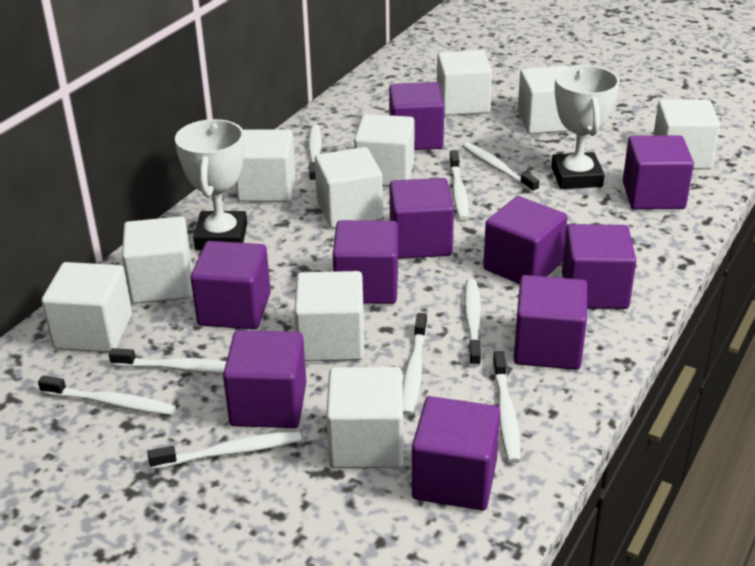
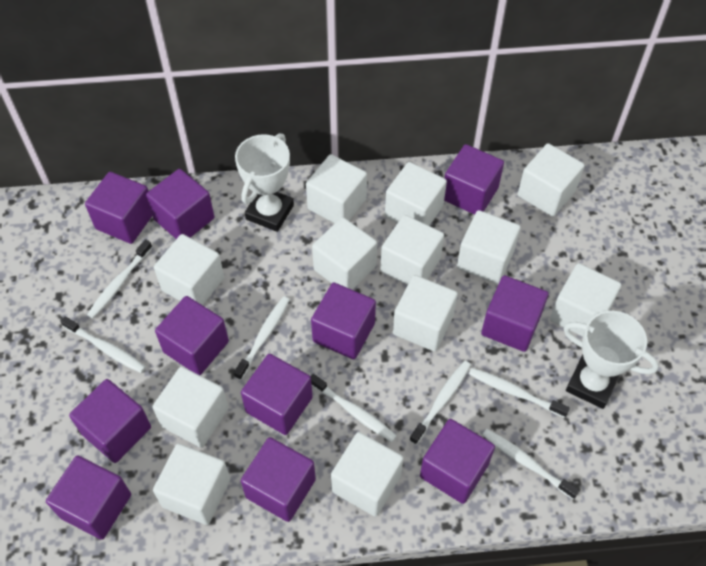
purple cube: [191,241,271,330] [223,330,306,428] [333,220,398,304] [389,82,444,150] [390,178,454,259] [412,396,500,510] [483,196,567,284] [514,275,587,370] [562,224,637,309] [623,135,694,209] = 10 -> [46,455,131,540] [69,379,151,463] [85,172,152,244] [146,169,214,239] [155,296,229,375] [241,354,313,435] [241,437,316,522] [311,283,376,359] [420,419,495,504] [444,144,504,215] [481,275,548,352] = 11
white cube: [41,262,132,353] [122,216,192,304] [235,129,296,202] [294,271,364,361] [315,147,383,228] [326,367,403,468] [354,114,414,186] [437,50,492,116] [518,66,569,134] [653,99,721,169] = 10 -> [152,367,229,448] [153,443,230,525] [154,234,224,305] [306,154,367,223] [312,217,377,290] [331,432,404,517] [380,215,444,285] [385,162,447,226] [393,275,458,352] [457,210,521,284] [518,143,585,217] [550,263,621,337] = 12
white toothbrush: [38,375,176,415] [109,348,226,374] [148,431,301,469] [308,124,322,183] [403,313,427,416] [449,150,469,221] [462,142,539,193] [464,279,482,367] [493,351,521,463] = 9 -> [60,316,146,373] [87,239,152,318] [234,296,290,380] [310,374,397,442] [410,361,471,445] [469,368,570,418] [482,429,580,499] = 7

